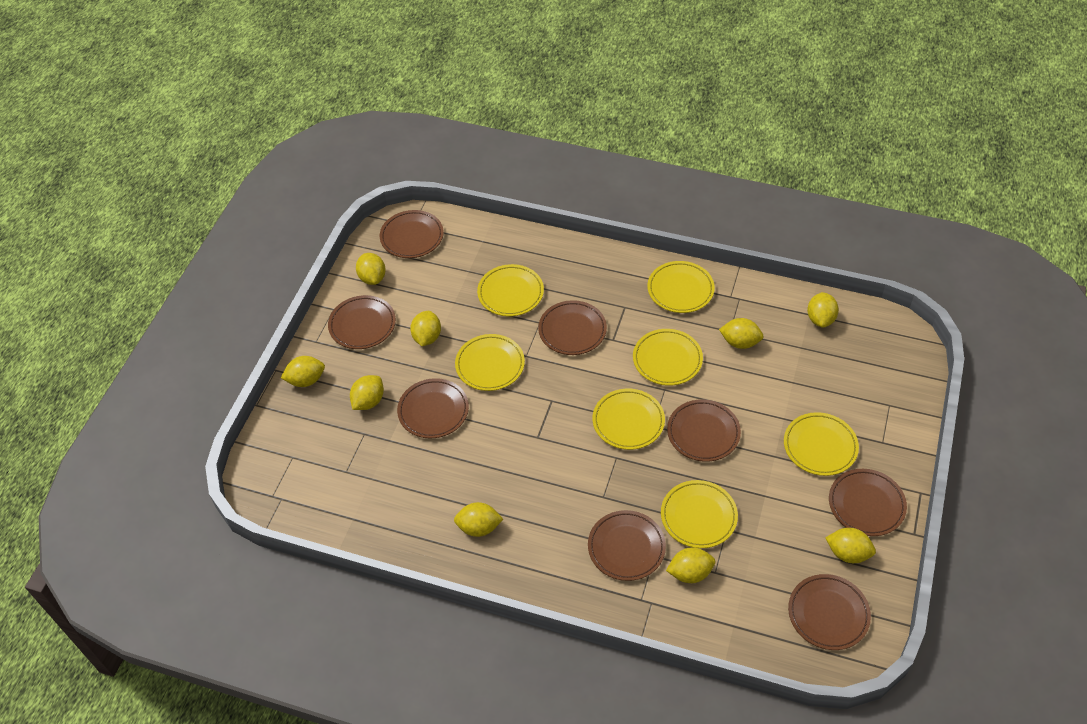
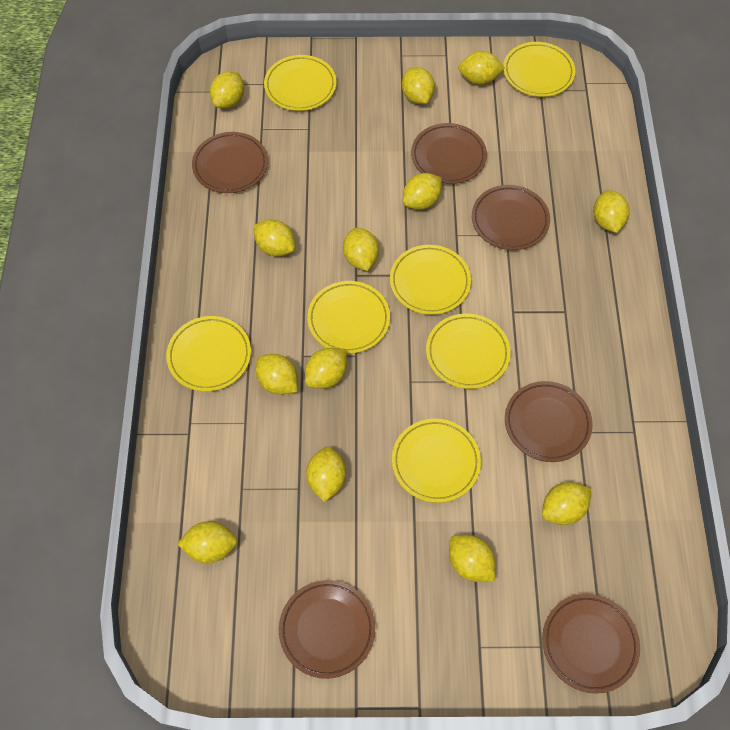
brown plate: [328,295,396,349] [380,210,444,258] [397,378,469,439] [538,300,607,355] [588,510,666,581] [667,399,741,462] [788,574,871,650] [829,469,907,536] = 8 -> [192,132,268,193] [279,580,375,679] [411,123,487,184] [472,185,550,250] [505,381,593,462] [542,594,640,694] = 6
yellow lemon: [281,356,325,387] [350,375,384,410] [356,253,386,285] [410,311,441,346] [454,502,503,537] [666,547,715,583] [719,318,764,349] [807,292,839,328] [825,528,876,563] = 9 -> [177,521,238,563] [210,72,244,108] [253,219,295,257] [256,354,298,395] [305,348,347,389] [306,447,346,502] [343,228,379,271] [402,67,435,104] [403,173,442,210] [449,535,495,582] [458,51,505,85] [542,482,591,525] [593,190,630,233] = 13

